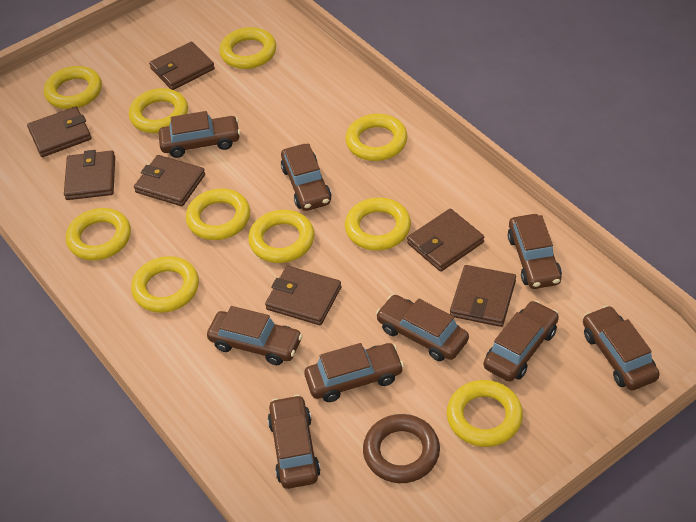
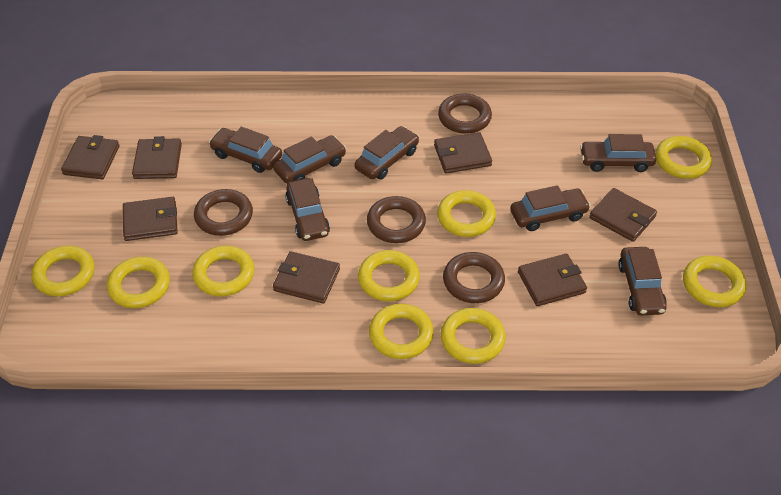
brown car: [159,111,240,158] [207,306,303,365] [268,395,321,489] [281,143,332,211] [304,343,404,402] [376,295,469,361] [484,300,559,382] [508,214,562,289] [583,305,660,390] = 9 -> [209,127,282,173] [273,135,346,183] [285,178,330,241] [355,126,419,180] [511,185,591,231] [580,134,656,172] [618,247,667,315] = 7
brown ring: [363,414,440,483] = 1 -> [194,189,253,236] [367,196,426,243] [438,94,492,134] [443,252,505,303] = 4
yellow ring: [44,66,102,109] [66,208,131,260] [129,88,188,133] [131,256,199,313] [186,188,250,240] [219,27,276,69] [248,210,314,263] [345,114,408,161] [345,197,411,251] [447,380,523,447] = 10 -> [31,246,95,297] [107,257,170,308] [192,246,254,297] [358,250,420,301] [369,304,434,359] [437,190,496,237] [441,308,506,364] [655,136,712,179] [683,256,747,307] = 9

